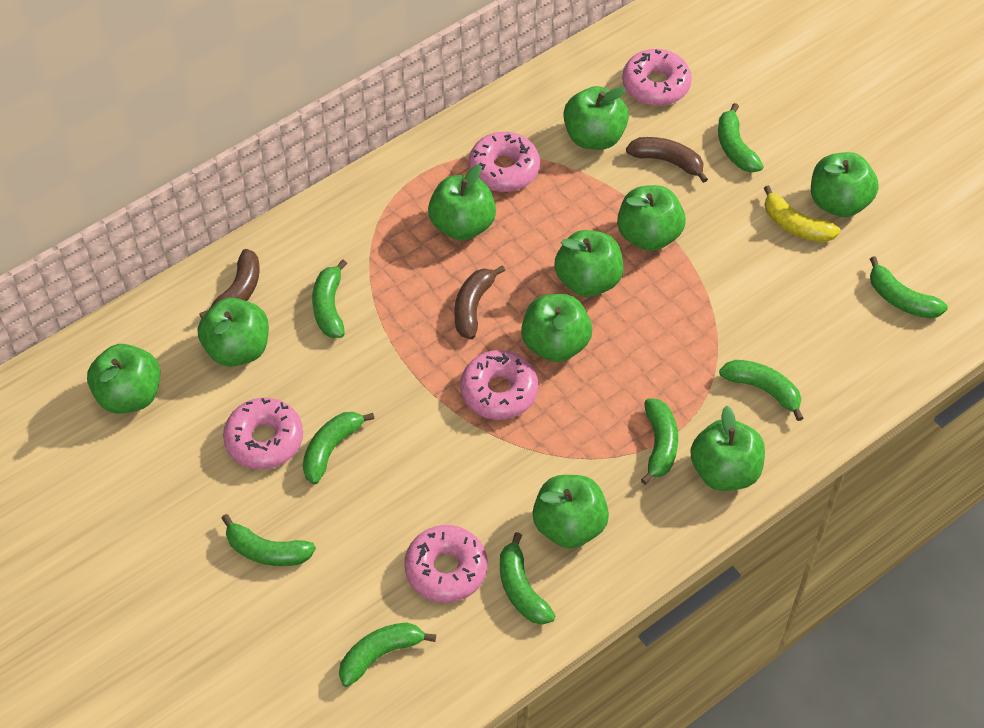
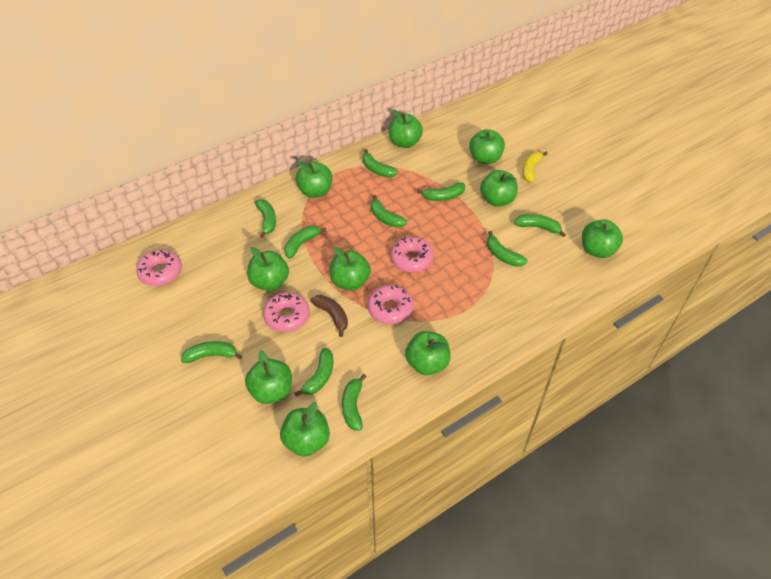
brown banana: [199,249,260,319] [454,265,505,339] [626,137,708,183] = 3 -> [310,295,348,337] = 1
green banana: [221,514,316,566] [303,412,375,484] [312,260,347,338] [339,622,436,687] [500,532,555,625] [641,398,678,485] [718,103,764,173] [719,360,803,421] [870,256,948,319] = 9 -> [181,341,242,363] [255,199,276,238] [284,226,326,259] [294,348,333,396] [342,374,366,431] [363,149,398,178] [370,195,407,228] [417,182,465,201] [487,231,527,267] [514,214,566,237] = 10
pink donut: [223,398,303,469] [404,525,487,603] [460,350,538,420] [469,132,540,192] [622,49,692,106] = 5 -> [136,249,182,286] [263,292,310,332] [368,285,414,324] [391,237,434,273] = 4

